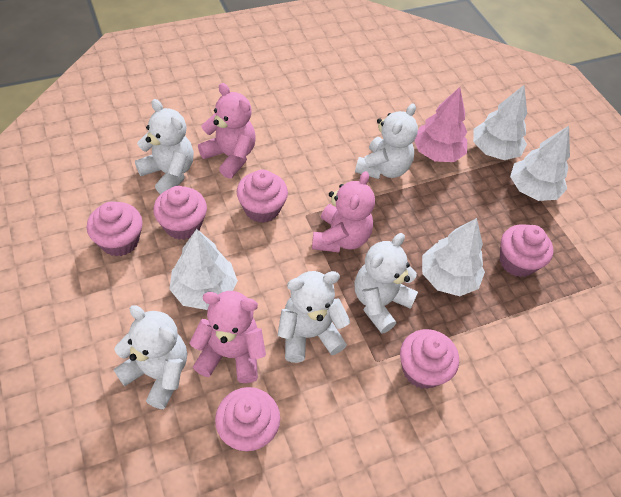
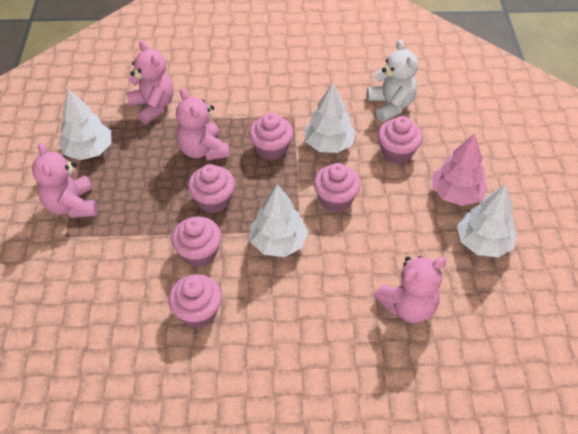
pink teddy bear: [189,291,266,383] [198,83,256,179] [312,171,375,252] = 3 -> [32,143,97,218] [126,41,174,124] [176,89,230,161] [374,256,447,323] = 4
white teddy bear: [114,305,187,409] [135,99,194,194] [278,271,350,363] [355,103,418,179] [355,233,418,334] = 5 -> [367,40,418,122] = 1

